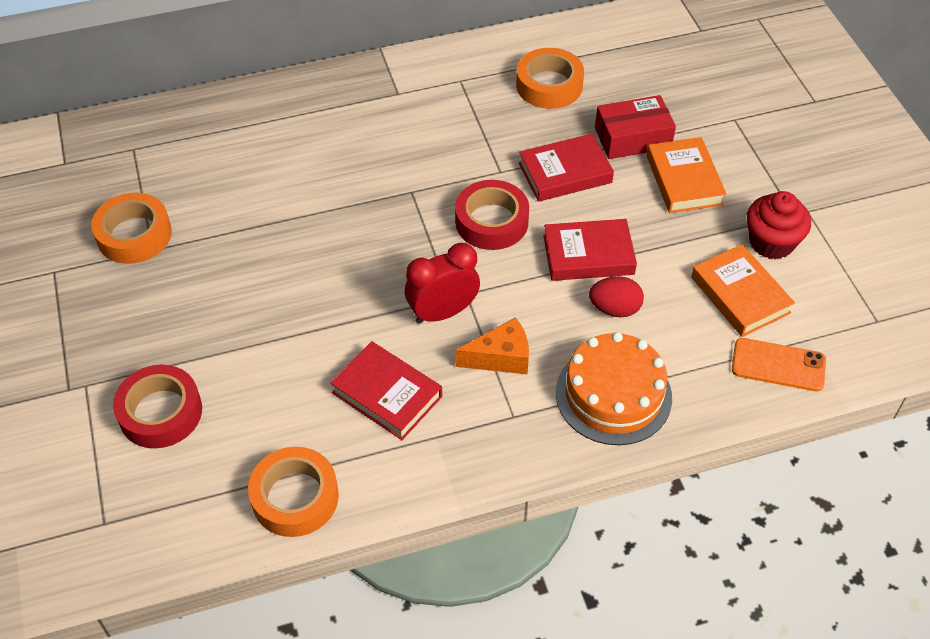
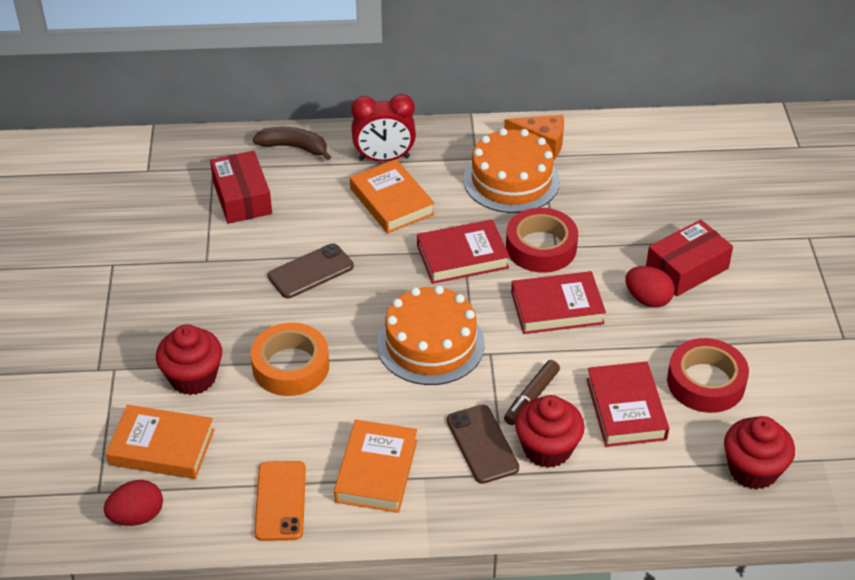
brown banana: none = 0 -> [253,127,331,160] = 1
brown marker: none = 0 -> [504,360,560,425] = 1
brown phone: none = 0 -> [268,243,354,298] [447,405,519,484] = 2
orange book: [647,137,726,213] [691,244,795,337] = 2 -> [106,405,215,479] [334,420,417,513] [350,159,435,233] = 3
orange cake: [556,332,672,445] = 1 -> [377,286,485,385] [464,128,560,213] = 2
orange tape: [91,193,172,264] [248,447,339,537] [516,48,584,109] = 3 -> [250,323,329,396] = 1
red box: [595,95,676,159] = 1 -> [210,151,272,224] [646,220,733,296] = 2
red cupcake: [747,191,811,259] = 1 -> [156,324,222,395] [515,395,585,468] [724,416,795,490] = 3
red egg: [589,276,644,318] = 1 -> [104,480,163,526] [625,266,675,308] = 2

